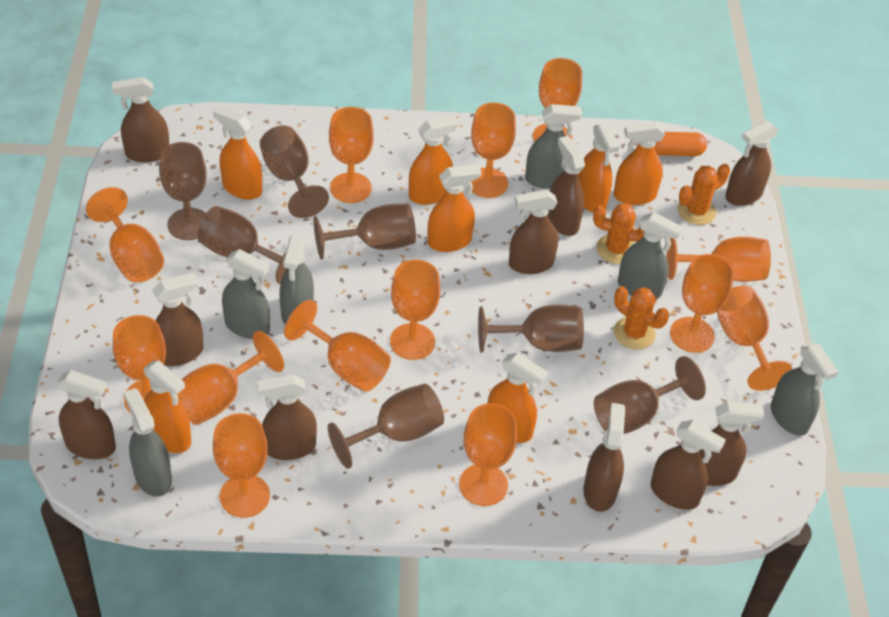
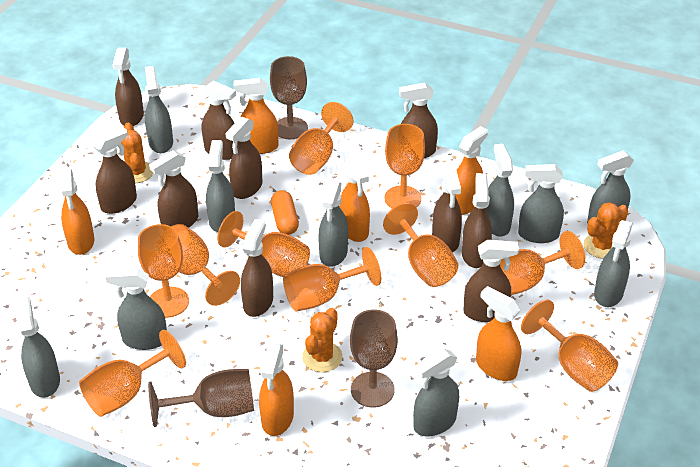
brown goblet: [159,142,207,240] [197,206,287,284] [260,126,329,218] [313,204,416,259] [328,384,444,469] [478,305,584,352] [594,356,706,434] = 7 -> [148,369,254,427] [270,56,308,139] [350,309,398,408] = 3
grey spray bottle: [124,388,172,497] [222,249,270,339] [280,235,314,325] [525,104,582,189] [618,212,683,299] [771,343,838,436] = 6 -> [17,295,60,398] [106,268,167,350] [145,66,173,153] [206,140,235,232] [318,181,348,267] [413,349,459,436] [486,144,514,236] [518,164,564,243] [587,150,634,224] [594,220,633,307] = 10
orange goblet: [86,187,164,282] [113,315,166,413] [177,331,284,425] [213,413,270,518] [284,300,391,392] [329,107,374,203] [390,260,440,360] [459,403,517,506] [471,103,516,198] [533,58,582,142] [666,237,771,282] [670,254,734,353] [717,286,792,391] = 13 -> [79,330,186,417] [138,224,189,318] [171,224,240,306] [217,211,310,277] [283,247,381,311] [289,102,353,175] [383,203,458,287] [384,124,425,208] [500,231,585,295] [521,299,618,392] = 10
orange spray bottle: [144,360,191,453] [213,106,262,200] [409,115,459,205] [427,164,481,252] [488,353,548,443] [578,123,620,213] [614,122,665,205] = 7 -> [60,169,95,255] [233,78,278,154] [259,343,294,436] [339,157,370,242] [455,126,488,215] [476,286,521,381] = 6

